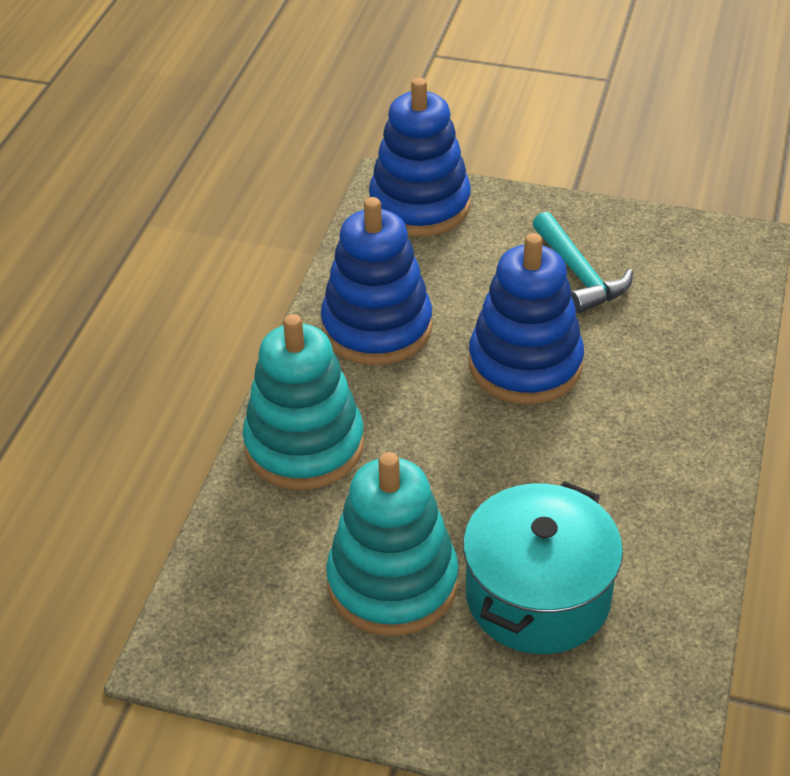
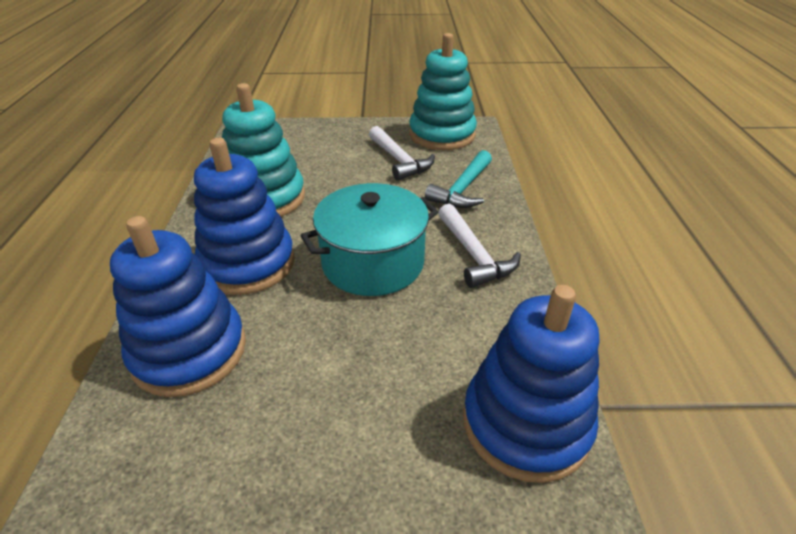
white hammer: none = 0 -> [369,126,435,181] [438,203,521,288] = 2

